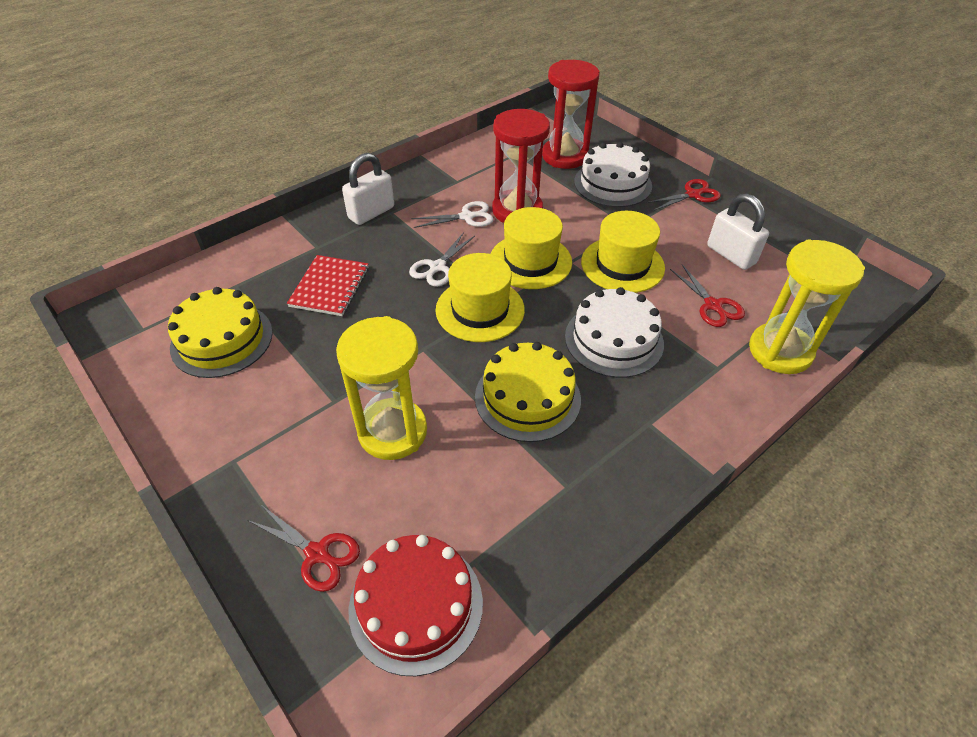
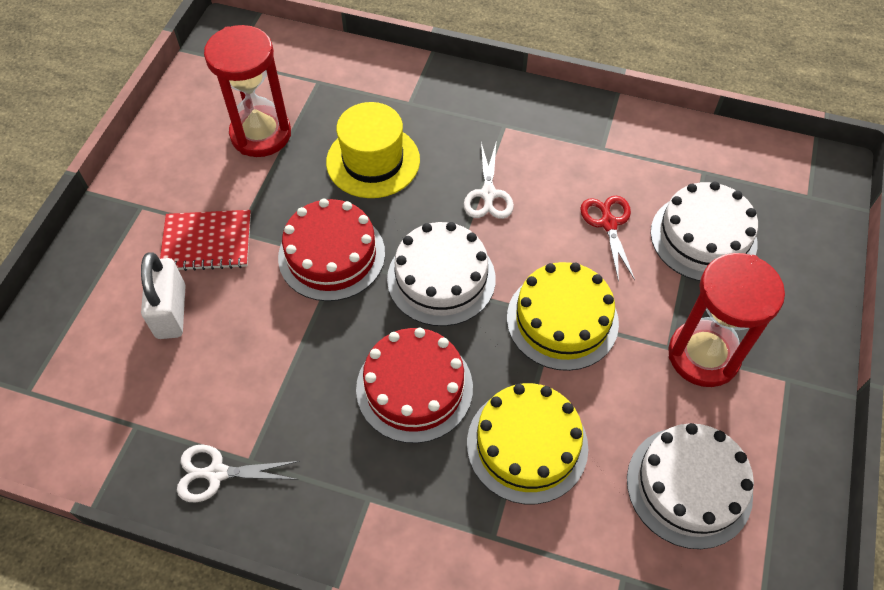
red cake: [348,535,483,676] = 1 -> [278,199,385,301] [356,328,473,443] = 2
red scissors: [248,505,360,592] [646,179,721,211] [670,264,745,327] = 3 -> [580,196,635,282] = 1
white cake: [565,287,664,378] [574,142,652,207] = 2 -> [387,222,496,326] [627,423,754,549] [651,181,758,281] = 3
white padlock: [342,153,394,225] [707,193,769,270] = 2 -> [141,252,186,339] = 1
yellow hat: [436,253,525,342] [491,207,572,289] [581,211,665,293] = 3 -> [326,102,420,198] = 1
yellow hourglass: [336,316,427,460] [749,240,865,374] = 2 -> none = 0

